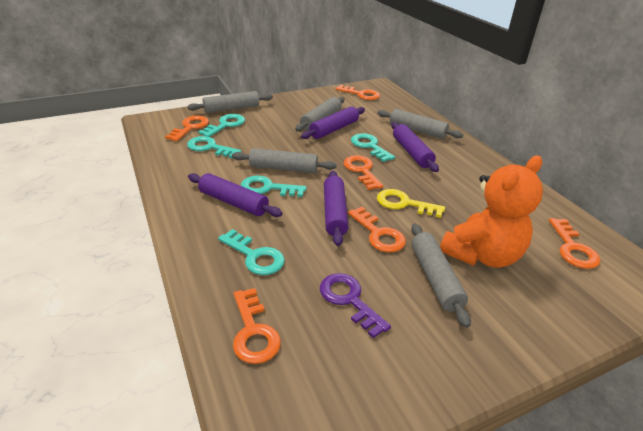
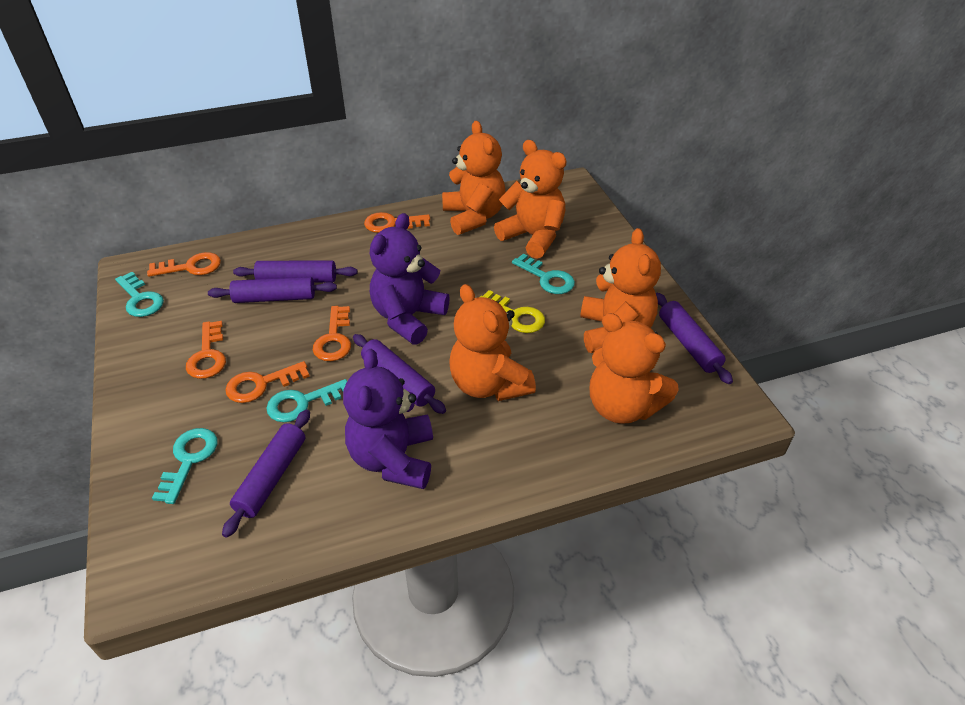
grey rolling pin: [187,91,273,113] [232,148,337,173] [295,97,345,132] [377,109,464,139] [411,223,471,328] = 5 -> none = 0
orange key: [165,115,209,141] [233,288,281,364] [336,85,380,100] [343,155,383,190] [348,207,406,252] [549,218,600,269] = 6 -> [147,252,221,277] [186,321,226,379] [225,361,310,403] [313,306,351,361] [364,212,430,233] = 5
orange teddy bear: [440,155,543,268] = 1 -> [442,121,505,235] [449,284,536,401] [494,140,567,259] [580,228,661,353] [590,313,679,424] = 5
purple key: [320,273,391,338] = 1 -> none = 0
purple rolling pin: [188,173,283,217] [301,106,365,139] [324,171,349,246] [391,122,439,172] = 4 -> [208,277,337,303] [222,409,310,538] [233,261,358,283] [353,334,446,414] [656,293,733,384] = 5
purple teddy bear: none = 0 -> [343,349,433,489] [370,213,450,345] = 2
turquoise key: [187,136,241,158] [199,114,245,137] [218,229,285,275] [241,176,306,197] [351,133,395,162] = 5 -> [115,272,164,317] [152,428,218,504] [266,379,347,422] [512,253,575,294] = 4

